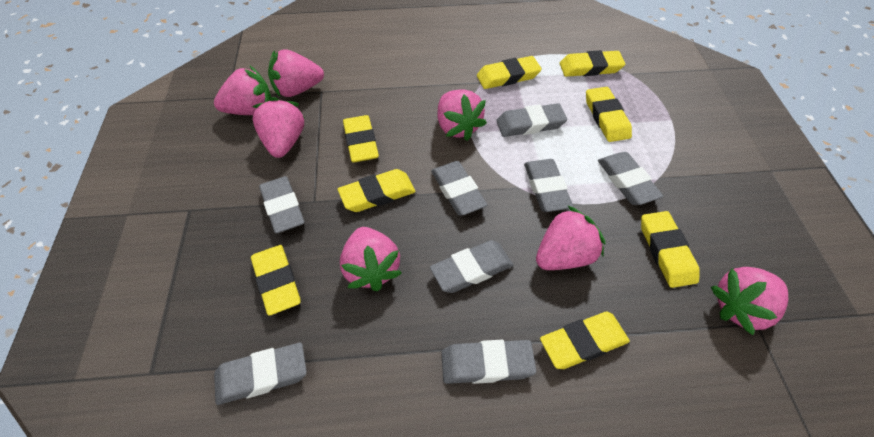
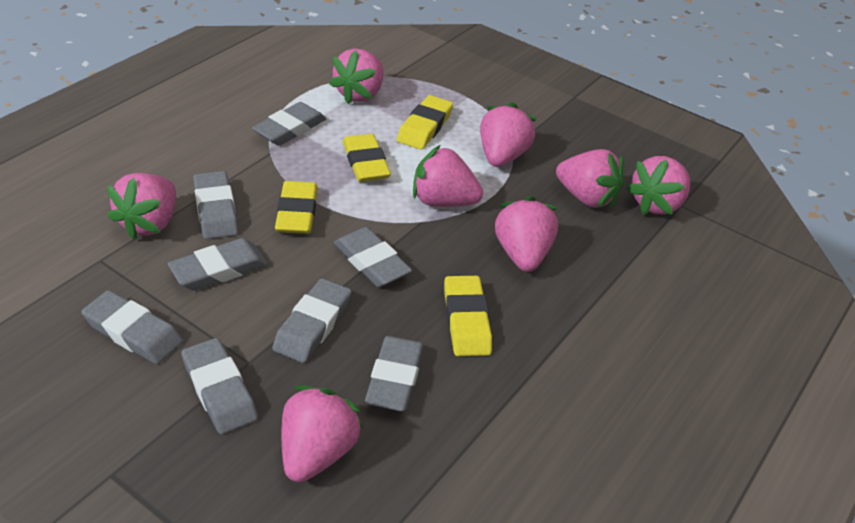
pink strawberry: [214,66,271,115] [252,97,305,158] [268,49,324,97] [340,227,402,291] [437,89,487,141] [536,206,605,270] [711,267,788,335] = 7 -> [107,173,176,240] [282,385,364,482] [329,48,383,104] [413,145,483,207] [480,102,537,167] [495,196,558,272] [556,149,624,208] [626,156,690,215] = 8
yellow eraser: [251,245,301,316] [338,169,416,212] [343,115,379,163] [477,56,542,89] [540,312,630,369] [560,50,625,77] [586,87,632,142] [641,211,700,288] = 8 -> [275,181,318,234] [343,134,391,182] [397,95,453,150] [444,276,492,356] = 4

